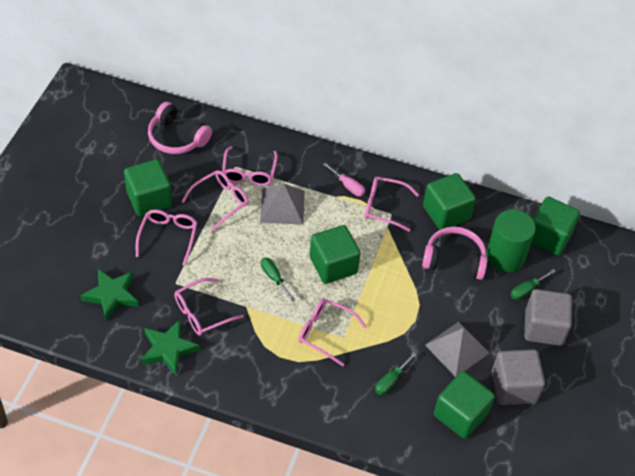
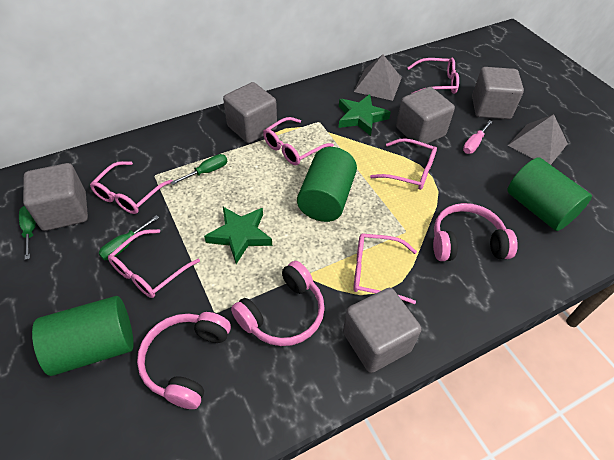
green cube: [124,159,172,216] [310,225,361,284] [423,173,476,230] [434,371,495,439] [531,197,580,256] = 5 -> none = 0
green cylinder: [486,210,536,272] = 1 -> [32,296,134,376] [297,147,357,222] [507,157,592,231] = 3
grey cube: [492,349,545,405] [524,289,572,346] = 2 -> [23,163,88,231] [223,82,277,143] [343,288,421,373] [396,87,455,147] [472,67,524,119] = 5
pink headphones: [148,102,212,154] [422,227,488,280] = 2 -> [137,312,231,409] [231,261,325,346] [433,203,518,261] = 3

